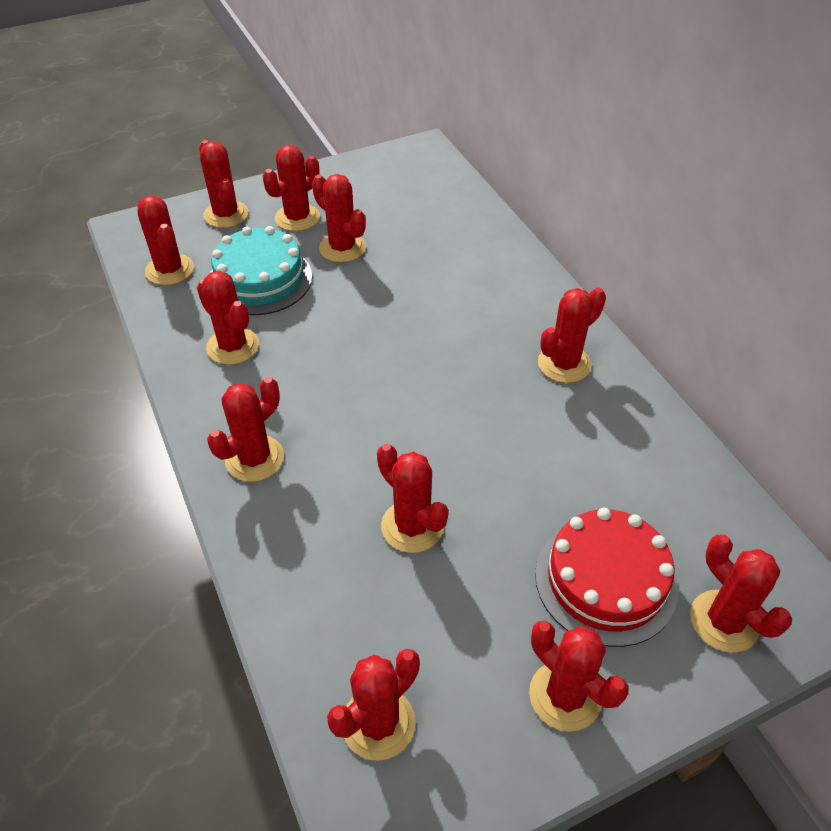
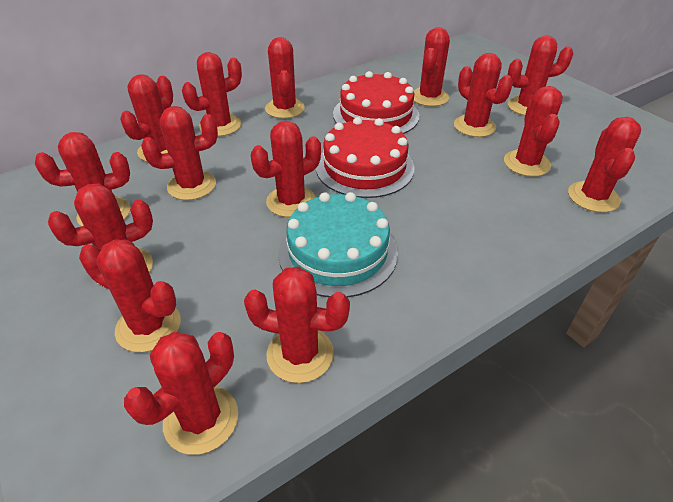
red cactus: [137,196,194,285] [197,271,259,365] [199,140,249,228] [207,377,284,482] [263,145,320,231] [312,174,366,263] [327,649,420,761] [377,444,449,553] [529,621,629,732] [538,288,606,383] [690,534,792,653] = 11 -> [35,132,130,226] [48,184,153,288] [79,239,181,352] [120,74,173,162] [124,332,238,455] [141,106,218,200] [182,52,242,136] [244,267,350,383] [251,121,321,217] [265,37,305,119] [414,27,450,106] [454,53,513,137] [504,86,563,177] [508,35,573,116] [568,117,641,213] = 15
red cake: [535,508,678,647] = 1 -> [316,117,414,198] [333,71,419,134] = 2

